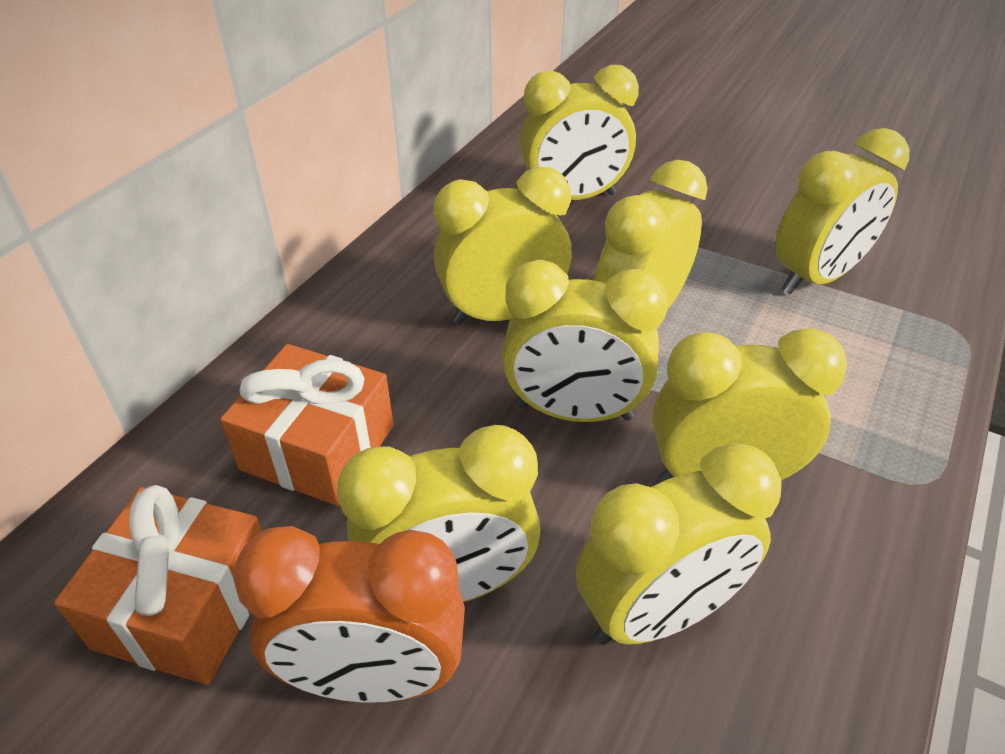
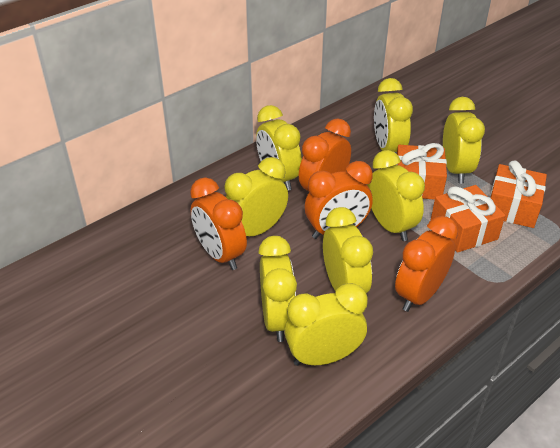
orange clock: [233,526,465,703] = 1 -> [190,177,247,270] [299,118,351,191] [305,161,373,239] [395,216,458,312] = 4
orange gift: [54,485,262,685] [220,344,394,506] = 2 -> [396,143,447,200] [431,185,505,253] [490,160,547,228] = 3

